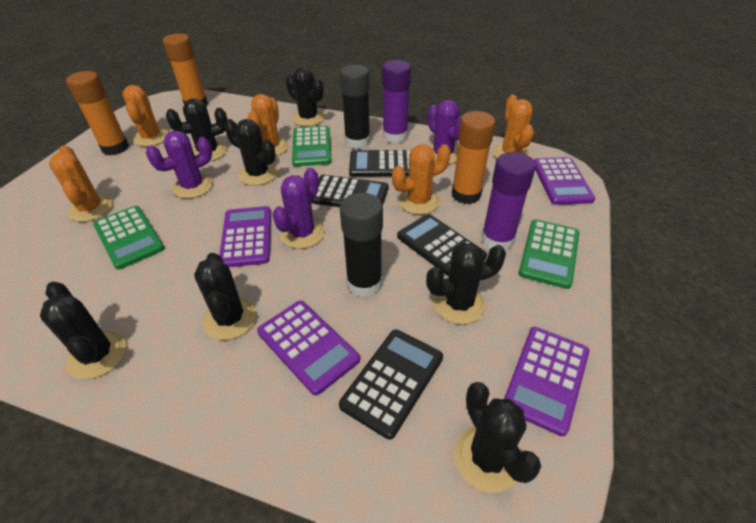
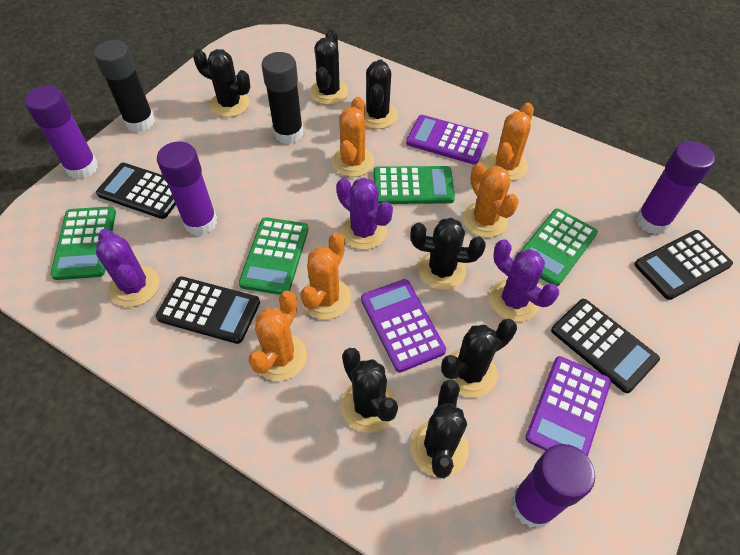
green calculator: [93,206,165,270] [292,126,332,166] [519,219,579,289] = 3 -> [50,206,116,280] [239,217,309,295] [373,166,455,204] [520,209,598,286] = 4
orange glue stick: [66,71,129,155] [163,33,208,106] [452,111,495,204] = 3 -> none = 0
purple calculator: [219,206,271,267] [257,301,360,395] [504,327,589,436] [534,157,595,205] = 4 -> [361,279,446,372] [406,115,489,165] [525,356,611,456] = 3
purple glue stick: [382,60,411,143] [481,152,536,251] = 2 -> [24,86,98,179] [157,141,217,236] [511,444,595,528] [636,141,715,234] = 4

